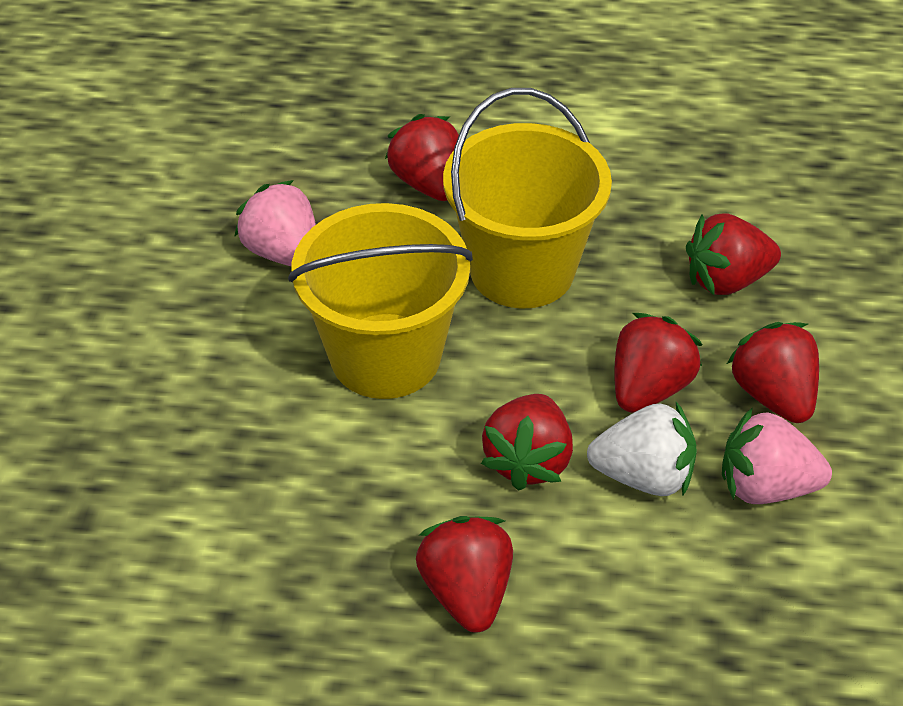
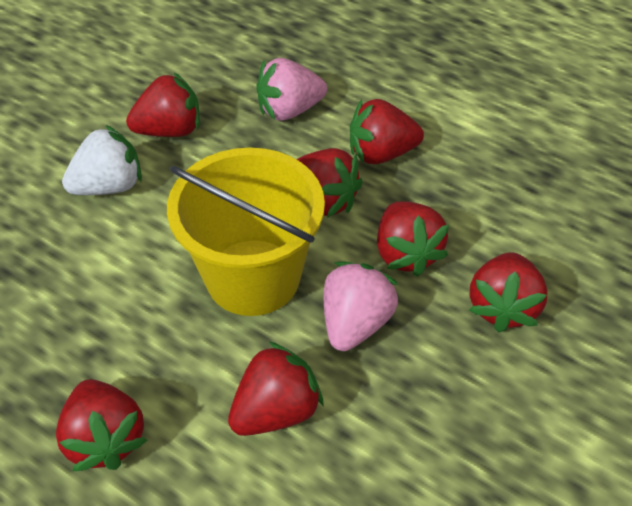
red strawberry: [385,114,459,201] [416,516,513,633] [481,394,573,491] [614,313,702,413] [686,213,781,295] [727,322,819,423] = 6 -> [56,379,147,471] [126,72,200,137] [228,341,324,436] [296,148,363,218] [350,99,424,164] [377,201,449,277] [469,252,548,332] = 7
yellow bucket: [288,203,473,399] [443,88,612,308] = 2 -> [167,148,325,316] = 1

